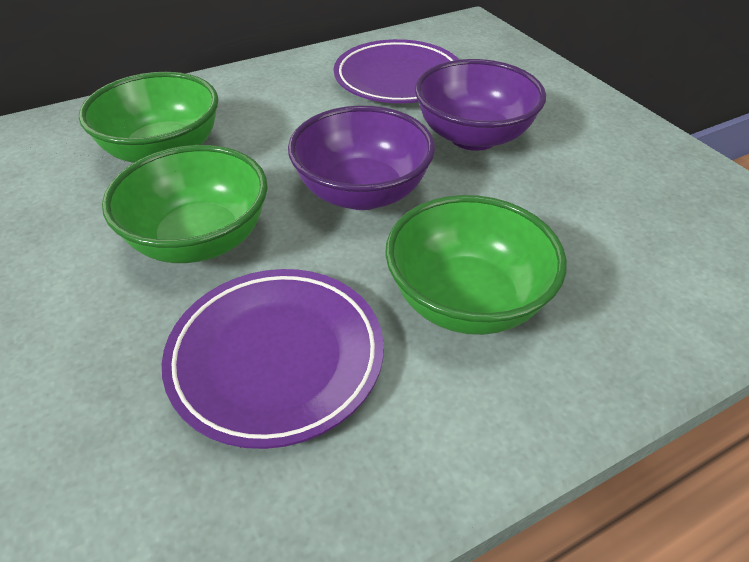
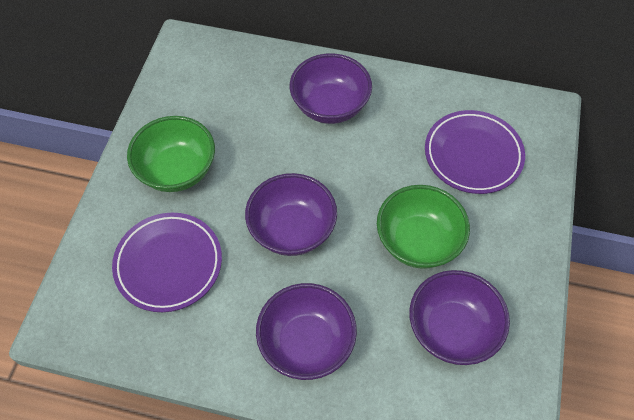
green bowl: [79,72,219,163] [102,145,268,263] [385,195,567,335] = 3 -> [127,116,215,192] [377,185,470,269] = 2
purple bowl: [288,105,435,210] [415,59,546,151] = 2 -> [245,173,337,256] [256,283,357,380] [290,53,372,124] [409,270,510,365] = 4

